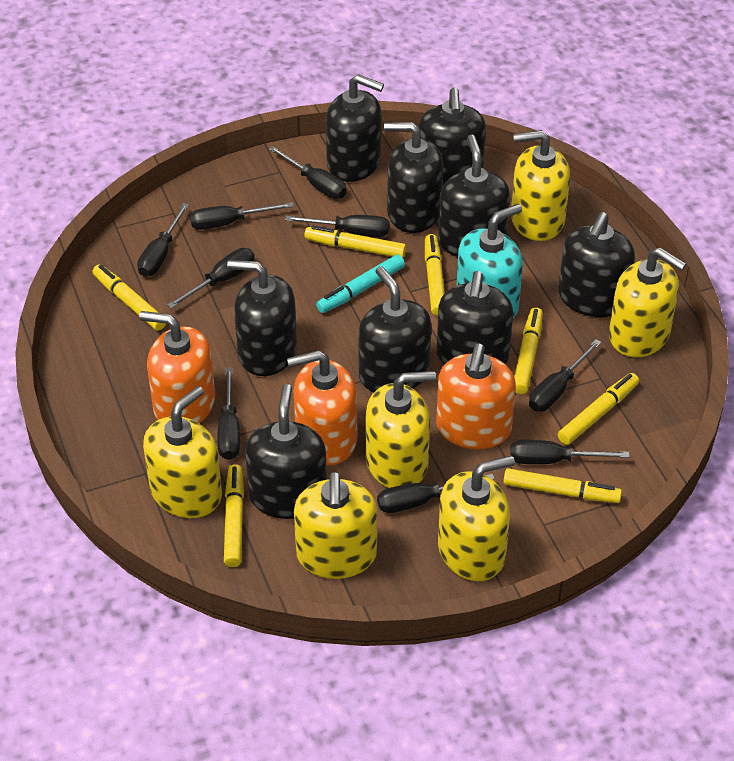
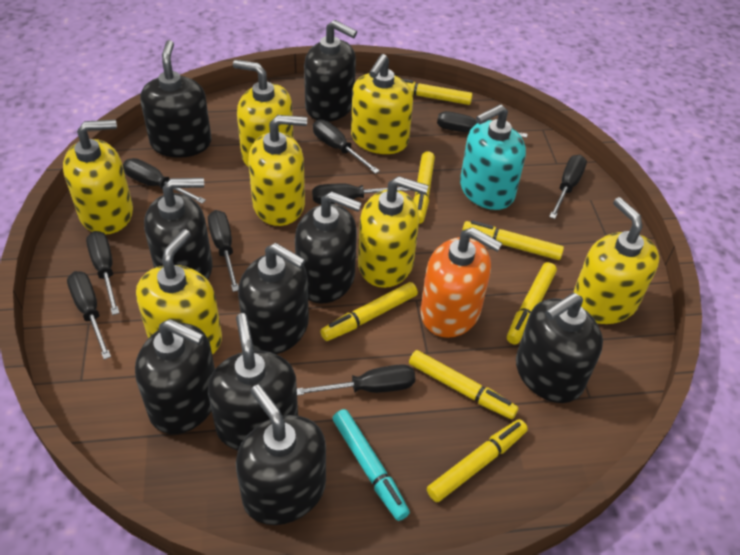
orange soap dispenser: [139,311,215,423] [287,350,357,465] [436,344,516,449] = 3 -> [421,227,502,338] = 1
yellow soap dispenser: [143,386,222,518] [294,472,377,579] [366,371,436,488] [438,455,515,581] [511,130,570,241] [609,247,687,357] = 6 -> [63,120,133,235] [136,229,222,355] [233,60,293,167] [248,115,307,226] [351,54,413,154] [358,176,429,288] [573,197,659,324] = 7

